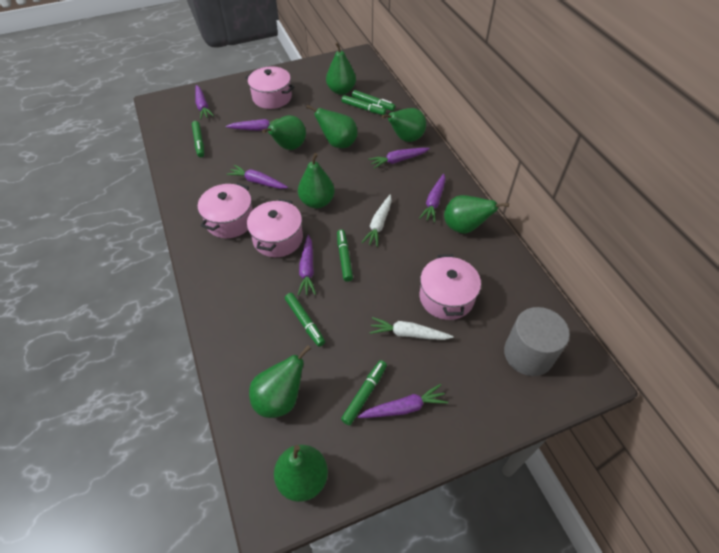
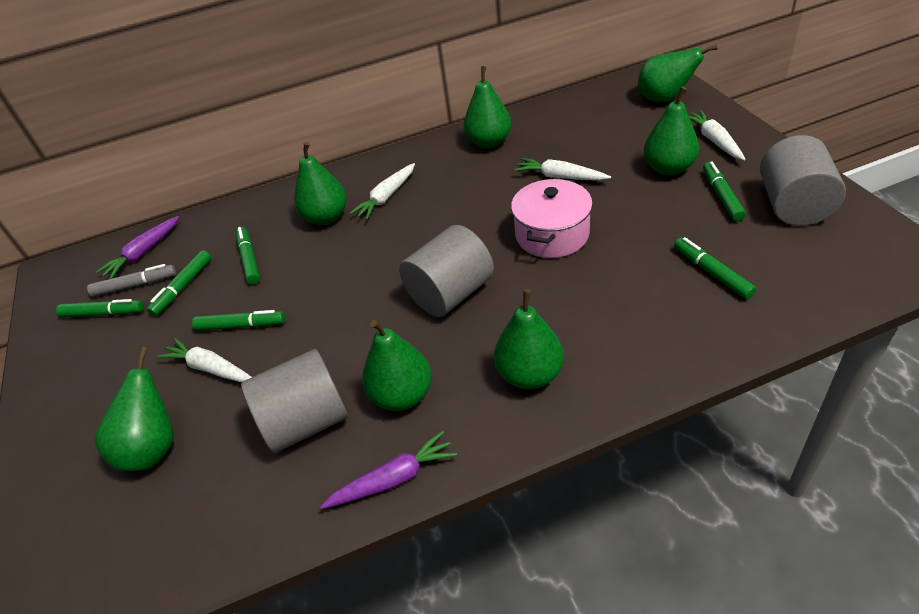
green pear: [249,345,311,418] [262,115,306,150] [274,445,328,502] [298,153,335,208] [306,105,358,148] [326,42,356,95] [382,108,426,142] [444,195,509,234] = 8 -> [95,347,174,471] [294,142,347,225] [362,320,432,411] [464,66,511,149] [494,289,564,389] [638,44,717,102] [644,86,699,176] = 7
grey cylinder: [504,307,570,376] = 1 -> [241,349,348,453] [399,225,494,317] [760,135,846,226] = 3
grey marker: none = 0 -> [87,264,176,297] = 1
pink pot: [198,183,253,238] [245,66,295,109] [247,199,303,257] [420,254,481,320] = 4 -> [511,178,593,258] = 1
purple carrot: [195,85,214,119] [226,119,278,131] [227,165,288,189] [298,235,316,296] [358,384,448,418] [369,148,430,169] [419,174,446,222] = 7 -> [96,216,179,279] [320,431,457,509] = 2
white carrot: [361,195,392,247] [369,317,454,340] = 2 -> [156,338,252,382] [349,163,415,220] [514,158,611,181] [689,110,746,161] = 4

